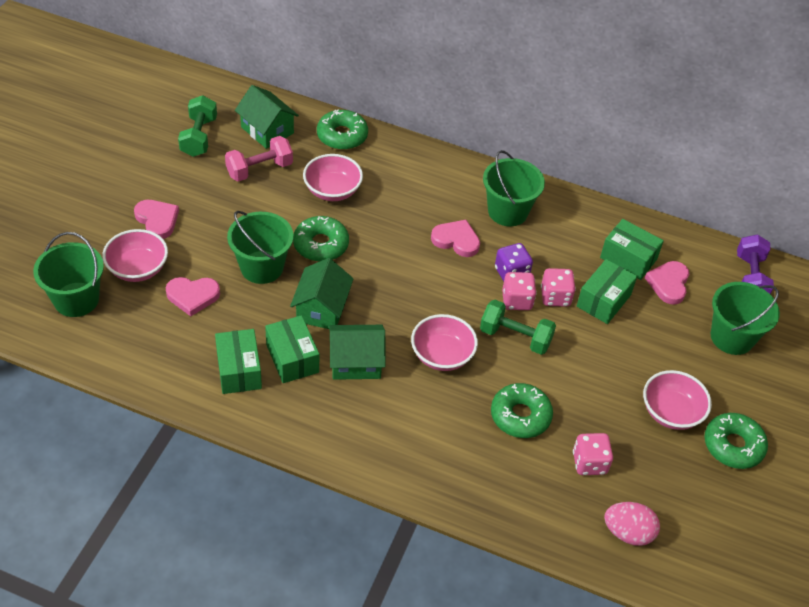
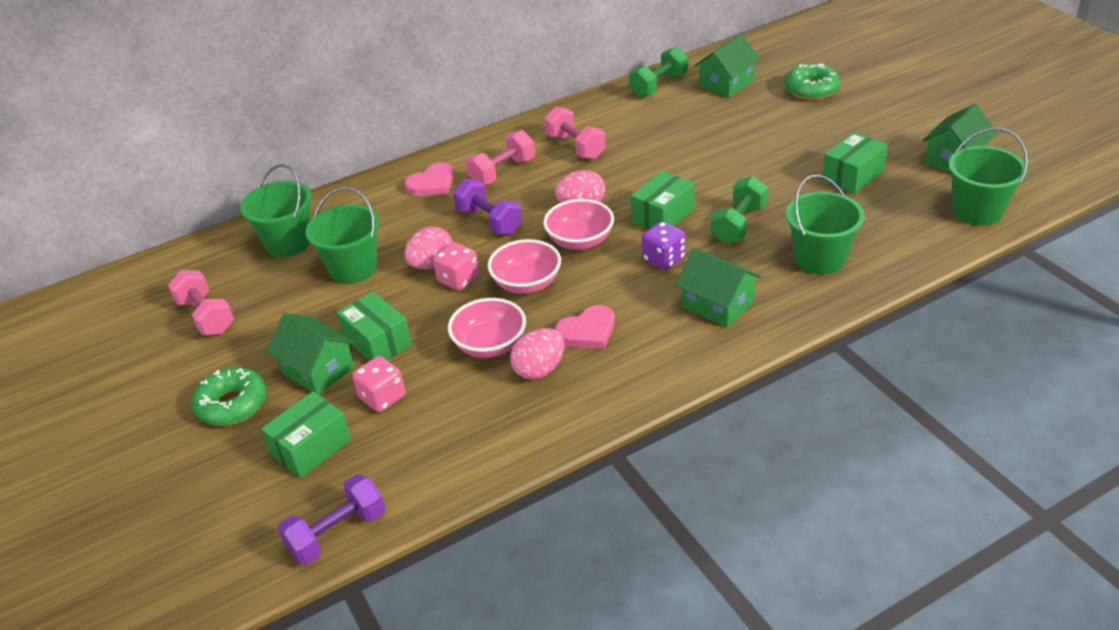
green donut: [293,216,349,262] [317,109,368,150] [491,383,553,438] [704,413,768,469] = 4 -> [192,367,267,426] [785,63,840,100] = 2
green house: [235,85,299,149] [290,258,354,329] [329,325,386,380] = 3 -> [267,313,355,395] [676,248,762,328] [694,34,760,98] [922,104,997,173] = 4
pink bowl: [102,229,168,282] [303,154,363,201] [411,314,478,371] [643,370,712,430] = 4 -> [448,298,526,358] [487,239,561,294] [543,199,614,250] = 3
pink dice: [502,272,537,310] [541,268,576,307] [573,433,613,475] = 3 -> [353,356,405,412] [433,242,479,291] = 2
pink dumbbell: [225,136,293,182] = 1 -> [168,270,234,335] [466,130,535,185] [544,106,606,159] = 3
pink egg: [604,502,660,546] = 1 -> [404,226,453,269] [510,328,565,380] [555,170,605,203] = 3
pink heart: [134,200,179,239] [166,277,220,316] [431,220,480,257] [645,261,689,305] = 4 -> [405,162,454,196] [555,305,615,349] = 2
purple dumbbell: [737,235,774,295] = 1 -> [278,474,386,565] [453,179,522,235] = 2

